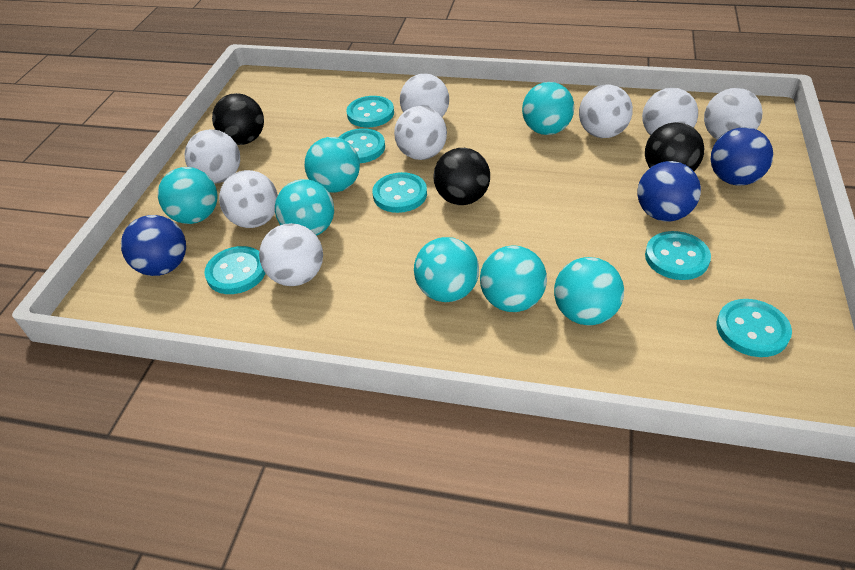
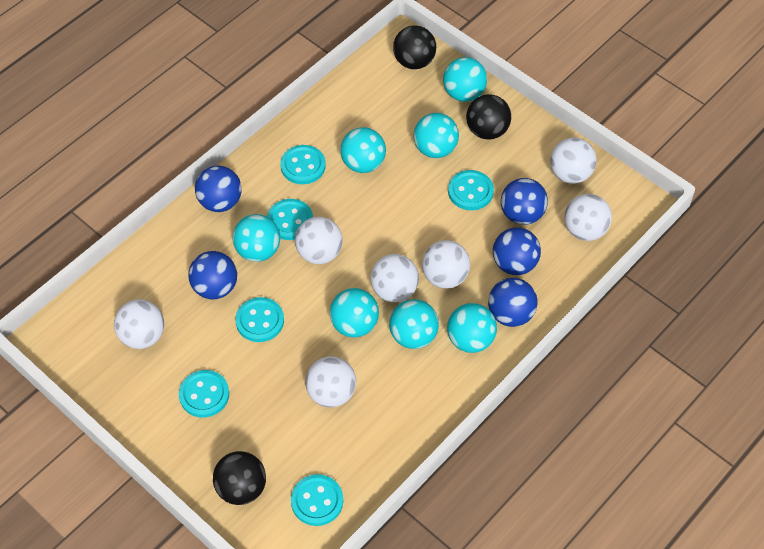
blue ball: [121,215,186,276] [638,161,701,221] [711,127,773,185] = 3 -> [188,251,237,299] [195,165,242,212] [488,278,537,327] [493,227,541,275] [501,178,548,225] = 5
white ball: [185,129,240,183] [219,170,278,228] [259,223,323,286] [394,106,447,160] [400,73,449,117] [579,85,633,138] [642,88,698,136] [704,88,763,140] = 8 -> [114,299,164,349] [295,217,343,264] [305,356,356,408] [370,254,419,302] [422,240,470,289] [550,138,596,184] [564,194,612,241] = 7

